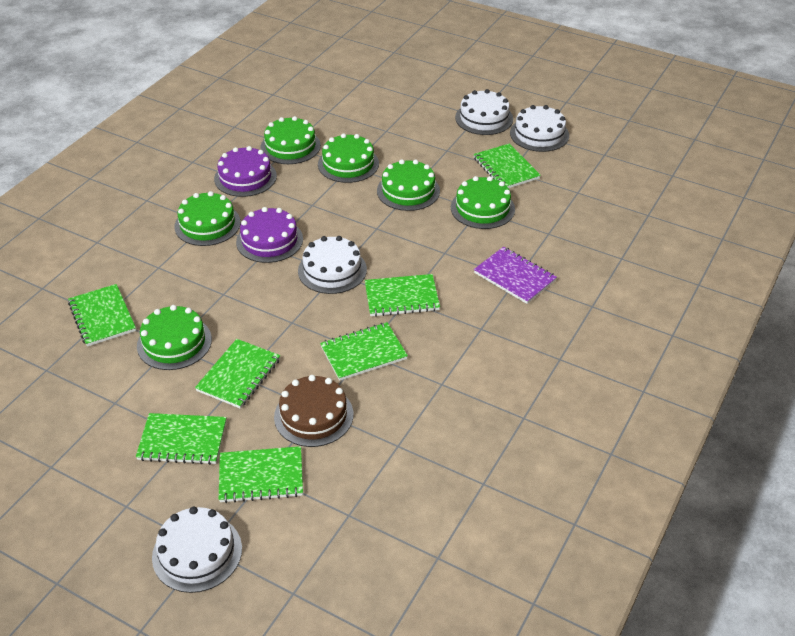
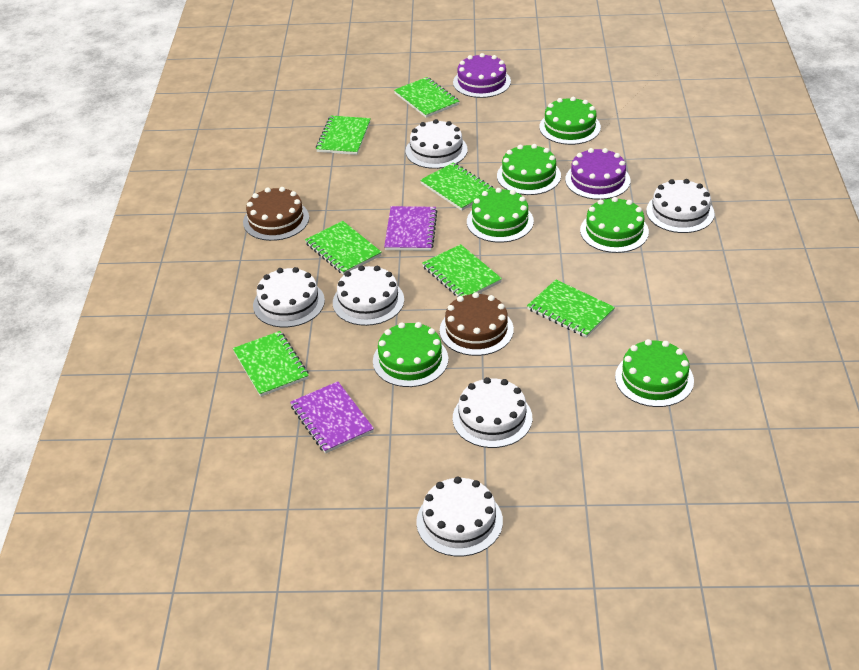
brown cake: [274,375,353,447] = 1 -> [243,187,309,241] [440,292,514,356] = 2
purple notebook: [474,247,557,304] = 1 -> [290,381,374,454] [384,206,438,251] = 2
white cake: [152,507,242,593] [298,236,367,294] [455,89,513,135] [510,105,569,152] = 4 -> [253,267,325,327] [333,265,404,326] [405,119,468,169] [416,476,503,556] [453,377,532,448] [646,179,715,233] = 6

